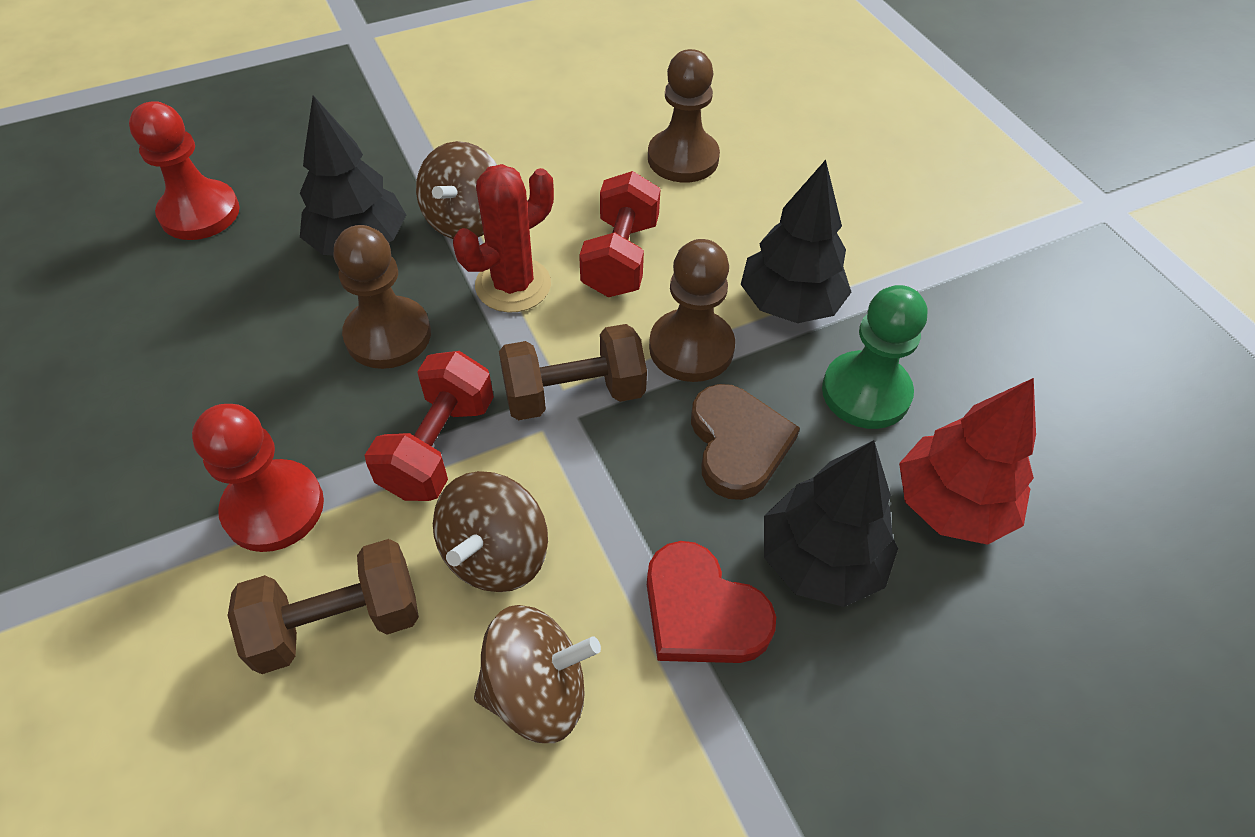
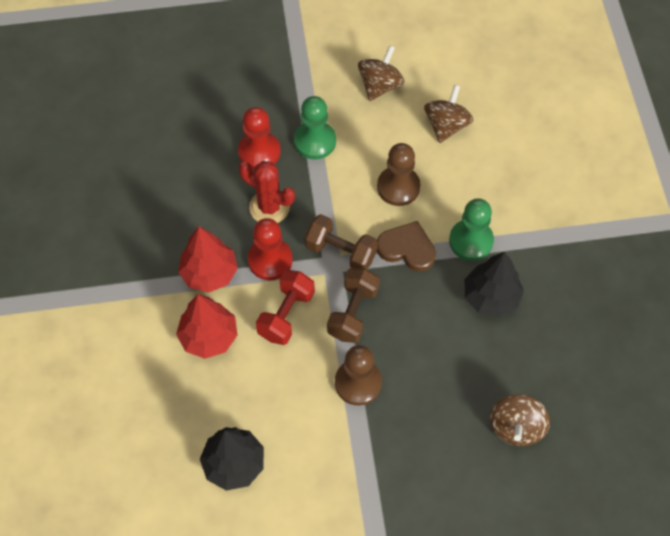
black tree: [300,95,406,255] [741,160,851,323] [764,440,898,607] = 3 -> [200,427,264,490] [465,252,524,317] = 2
brown pawn: [334,225,431,369] [648,49,720,183] [649,239,735,382] = 3 -> [335,345,382,405] [377,143,420,206] = 2
green pawn: [822,285,928,429] = 1 -> [294,96,336,159] [449,198,494,261] = 2
red dumbbell: [365,351,494,501] [579,171,661,297] = 2 -> [256,270,315,345] = 1
red heart: [647,541,776,663] = 1 -> none = 0
red tree: [899,378,1036,545] = 1 -> [176,294,237,359] [178,227,238,293] = 2

